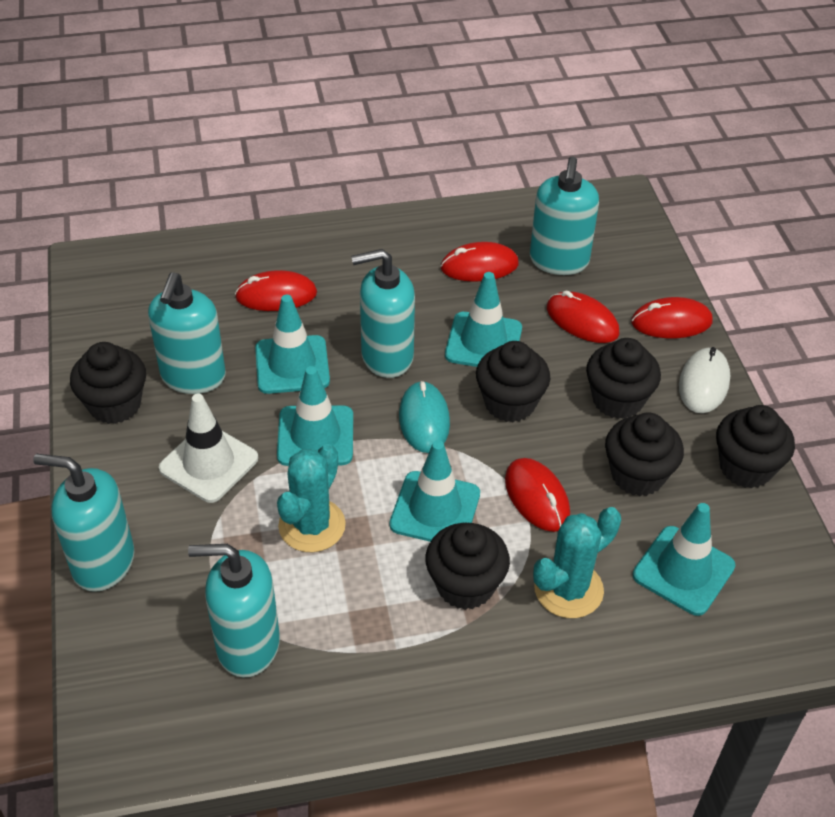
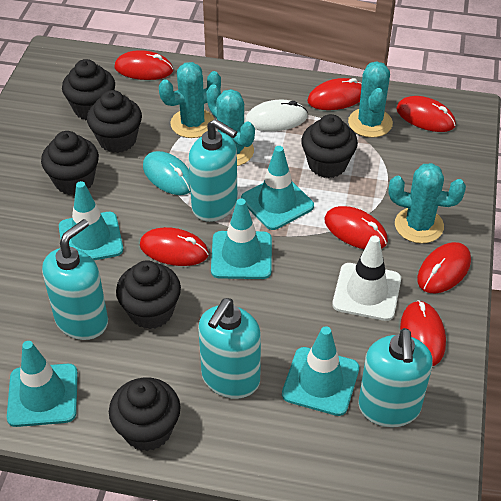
red mouse: [235,270,317,311] [441,242,519,282] [505,458,570,532] [547,290,620,343] [631,297,713,338] = 5 -> [115,50,173,80] [140,227,209,266] [307,78,362,110] [325,206,388,249] [396,96,456,132] [400,300,446,366] [417,242,471,294] = 7
turquoise cactus: [277,444,346,552] [533,507,621,618] = 2 -> [159,62,221,138] [206,85,255,166] [348,61,393,138] [389,163,466,244] = 4
turquoise soap dispenser: [33,454,134,592] [148,272,226,394] [188,544,280,678] [351,249,415,378] [530,156,599,275] = 5 -> [42,219,108,340] [188,119,238,222] [198,298,261,399] [358,328,433,427] = 4

